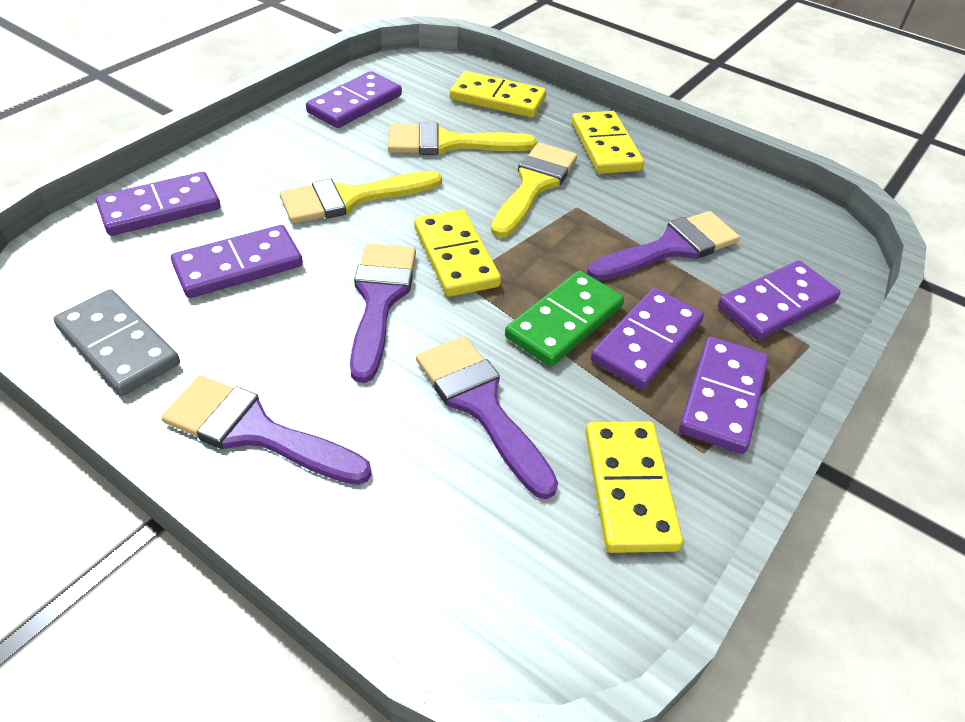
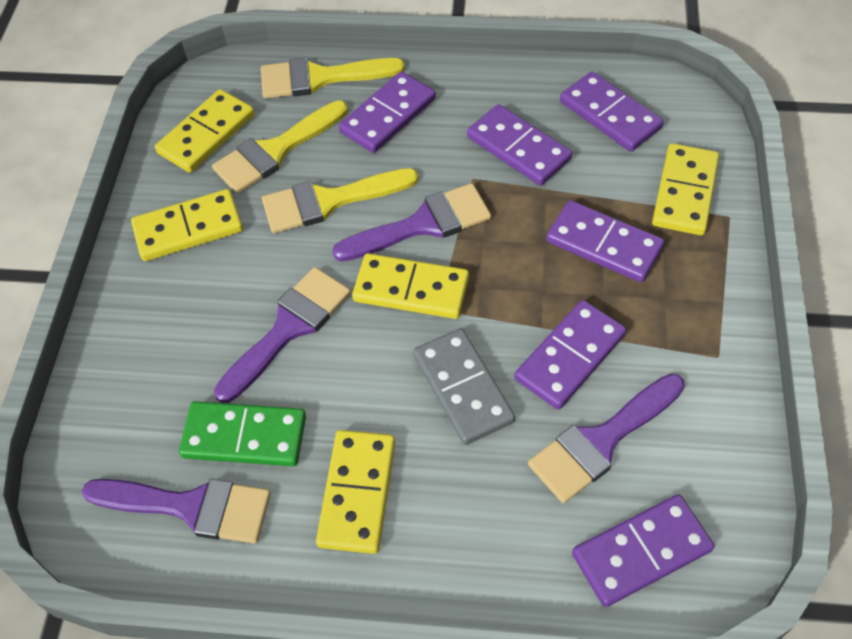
yellow domino: [414,209,501,297] [450,71,546,118] [572,111,644,174] [585,422,683,553] = 4 -> [131,189,243,261] [155,89,255,173] [316,430,395,554] [352,253,469,319] [652,143,719,235] = 5

